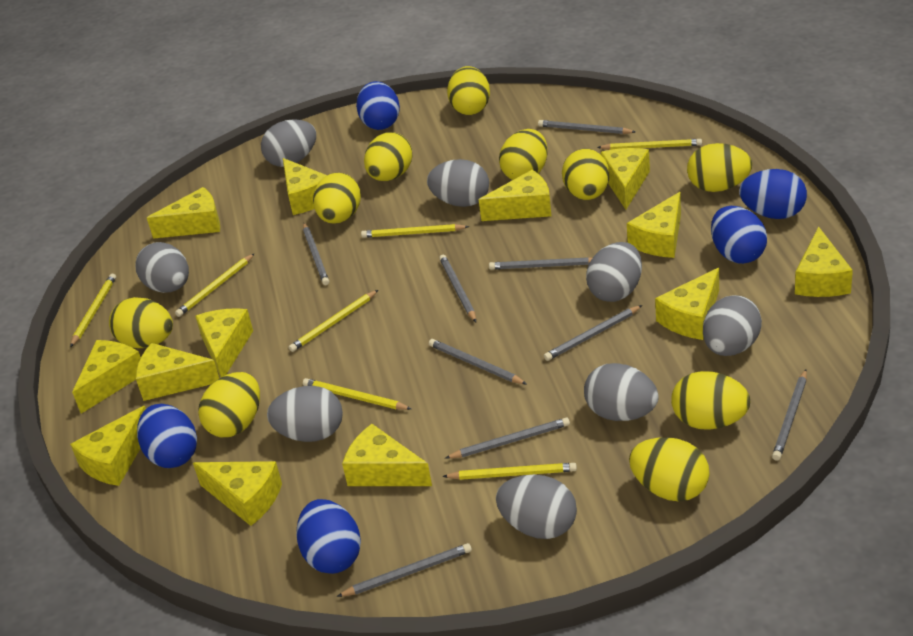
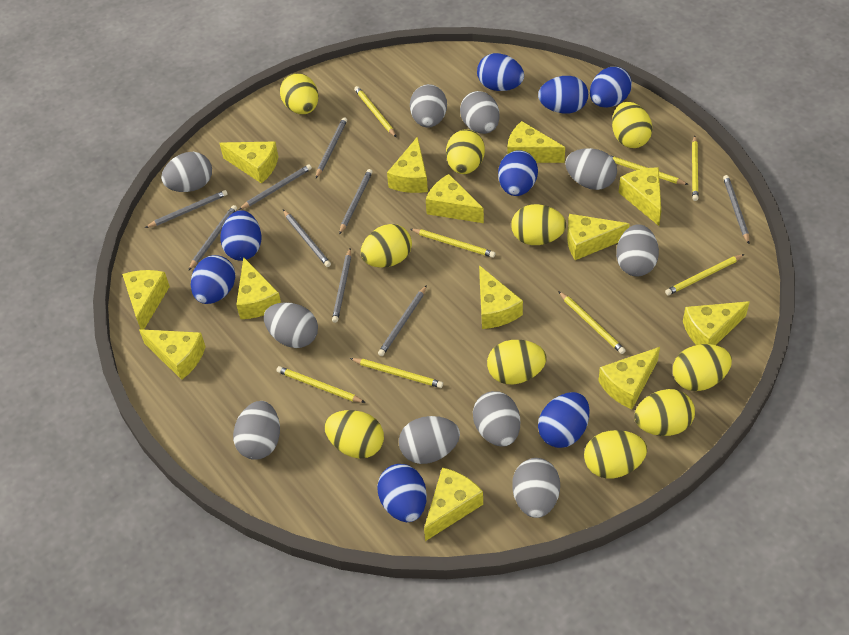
blue egg: [137,404,197,468] [296,499,361,574] [356,81,400,130] [711,206,767,264] [739,169,807,219] = 5 -> [191,255,236,304] [220,210,261,261] [377,464,427,522] [477,53,524,91] [498,150,538,196] [538,76,588,114] [538,392,589,448] [590,67,632,108] = 8
grey egg: [135,242,189,293] [261,119,316,167] [267,386,343,442] [427,159,489,207] [496,475,577,539] [584,363,659,421] [586,242,642,302] [703,295,762,356] = 8 -> [161,152,212,192] [233,401,280,460] [264,302,318,348] [399,416,460,464] [410,84,447,128] [460,91,500,134] [473,391,520,447] [512,458,560,518] [565,148,617,190] [616,224,659,276] = 10
yellow pencil: [70,273,116,347] [175,253,255,317] [289,290,378,352] [303,378,411,410] [361,224,469,238] [442,463,577,480] [597,139,702,150] = 7 -> [276,366,366,403] [350,358,443,388] [354,86,396,137] [410,229,495,258] [558,291,626,354] [610,155,688,185] [665,254,745,295] [692,135,699,201] = 8

